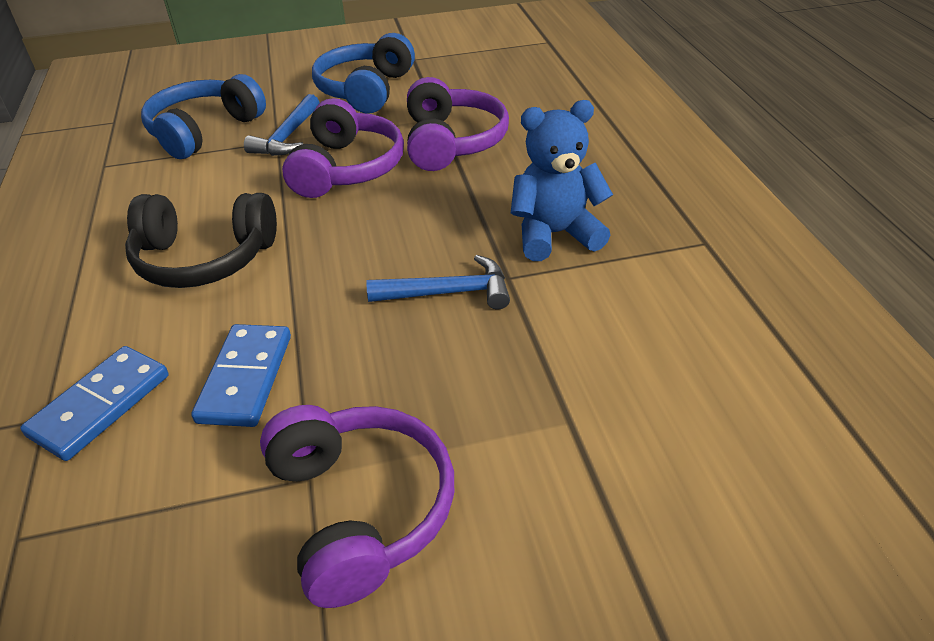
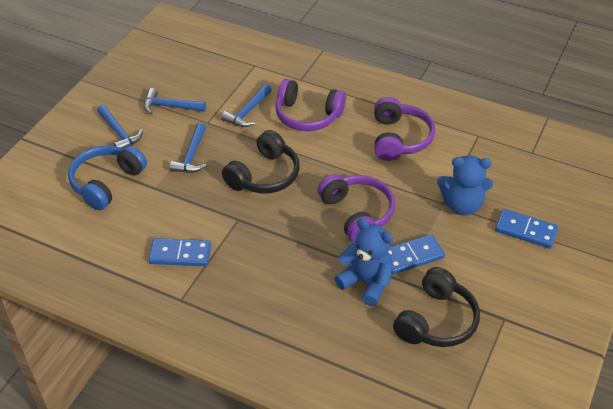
black headphones: [125,193,277,288] = 1 -> [222,130,299,193] [393,267,480,347] = 2
blue domino: [20,346,169,461] [191,324,291,427] = 2 -> [148,238,211,267] [388,234,445,275] [495,209,558,249] = 3
blue hammer: [244,94,320,156] [366,255,510,310] = 2 -> [97,105,143,149] [144,88,206,114] [169,123,207,173] [221,84,272,127] = 4
blue headphones: [141,74,266,159] [312,33,415,114] = 2 -> [68,146,147,210] = 1
blue teddy bear: [511,100,613,261] = 1 -> [335,219,393,306] [437,156,493,216] = 2

